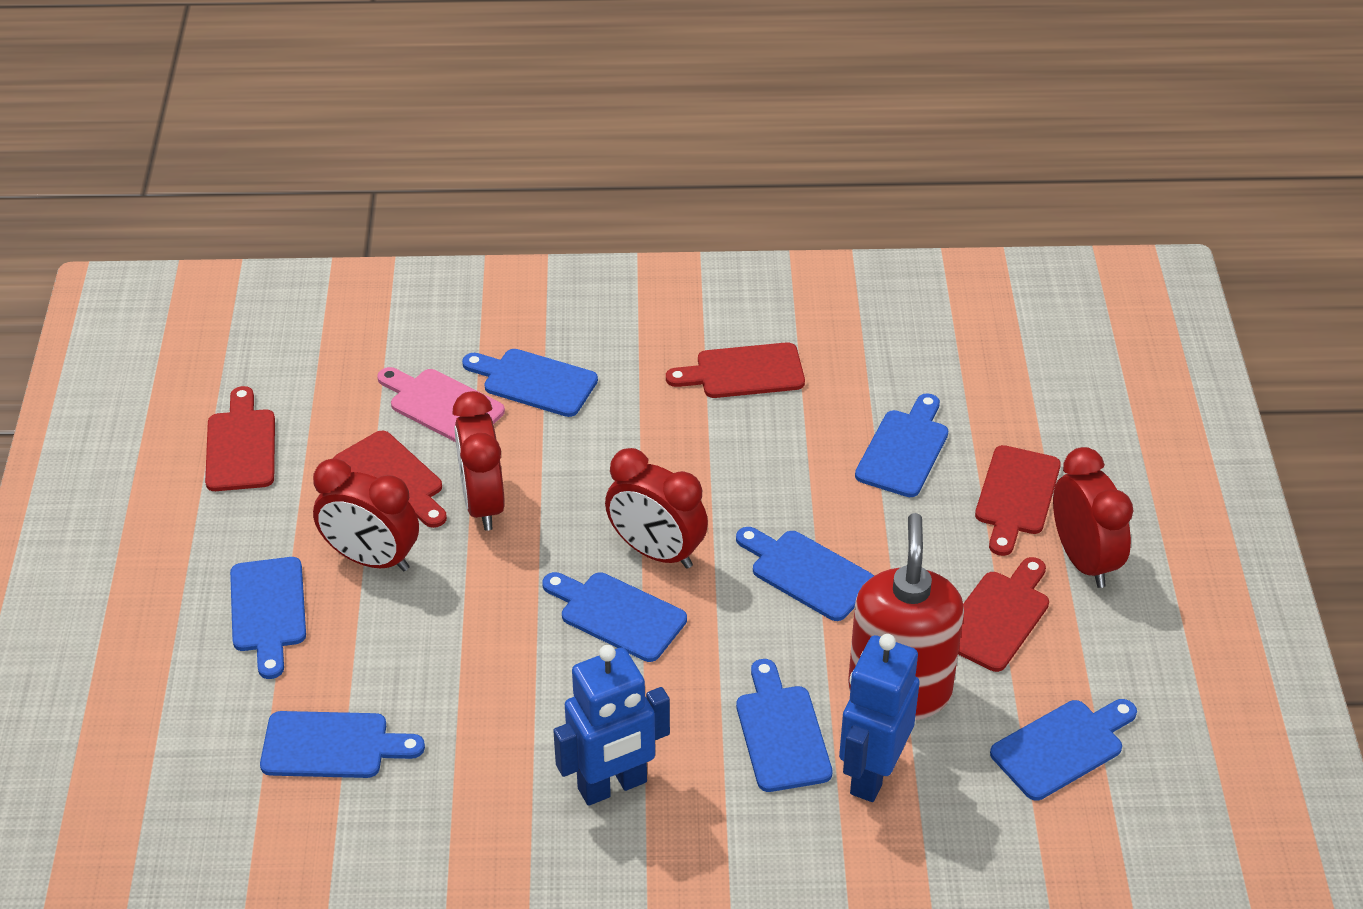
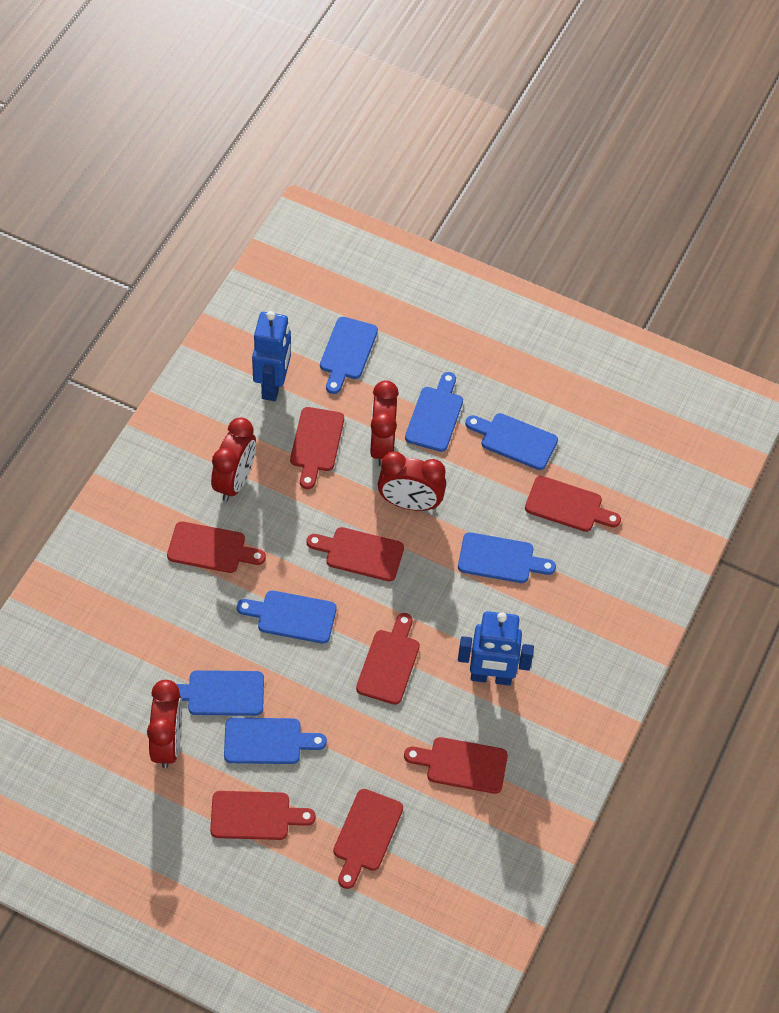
blue cutting board: [230,557,306,679] [260,711,425,778] [462,349,598,417] [542,572,687,662] [736,527,874,621] [736,659,833,792] [855,393,948,497] [990,699,1137,801] = 8 -> [176,670,264,716] [224,718,327,764] [237,591,337,644] [320,317,378,394] [405,372,463,452] [458,532,556,583] [465,413,558,470] = 7
pink cutting board: [377,367,505,442] = 1 -> none = 0
red cutting board: [205,386,275,491] [333,431,447,528] [666,342,805,398] [958,557,1049,672] [975,445,1061,556] = 5 -> [167,521,266,573] [210,791,316,840] [290,407,344,489] [306,527,404,581] [333,789,403,889] [356,613,420,705] [404,737,508,794] [525,476,621,532] = 8
red soap dispenser: [848,513,964,720] = 1 -> none = 0

